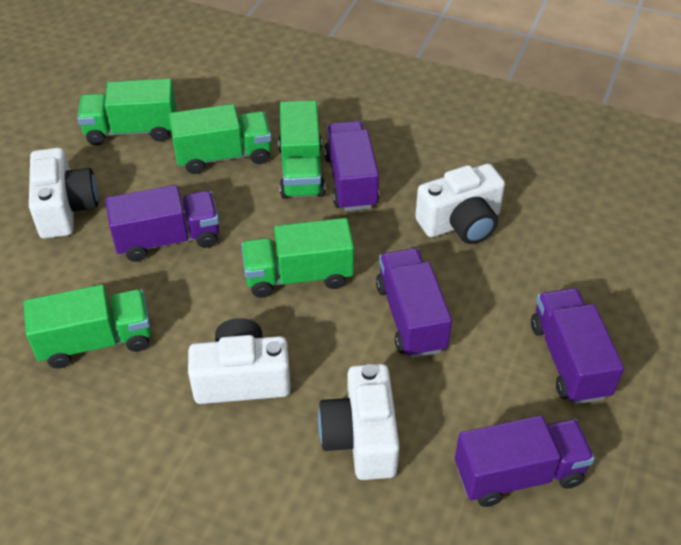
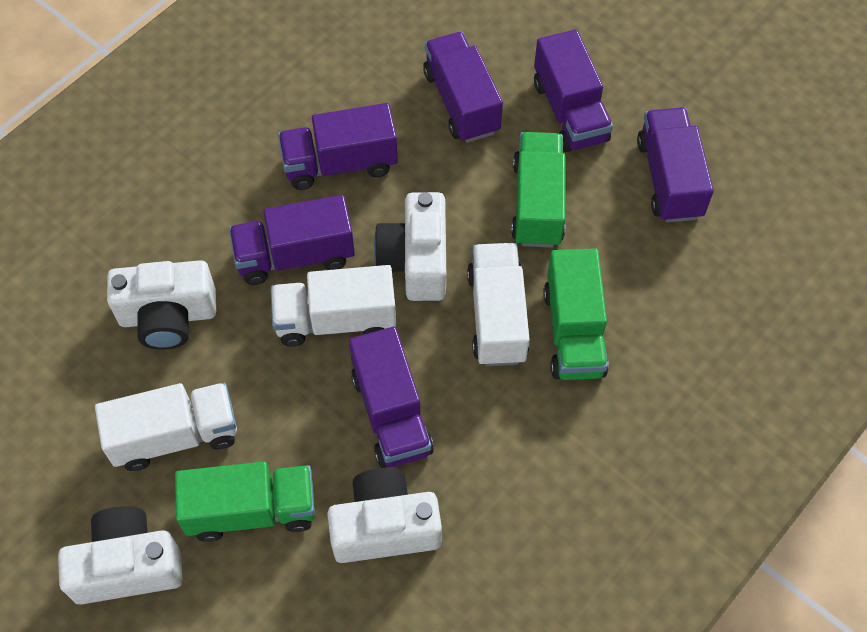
green truck: [24,285,151,369] [77,79,177,145] [169,104,272,174] [241,218,354,298] [278,100,325,199] = 5 -> [175,462,315,542] [511,132,566,248] [543,248,609,380] = 3
purple truck: [105,185,219,262] [324,121,379,211] [376,248,452,358] [455,415,595,507] [531,288,624,404] = 5 -> [229,195,355,285] [278,103,398,190] [349,327,434,468] [423,32,503,143] [534,29,613,152] [637,108,714,222] = 6
white truck: none = 0 -> [95,383,237,471] [271,265,396,347] [467,243,530,366] = 3

